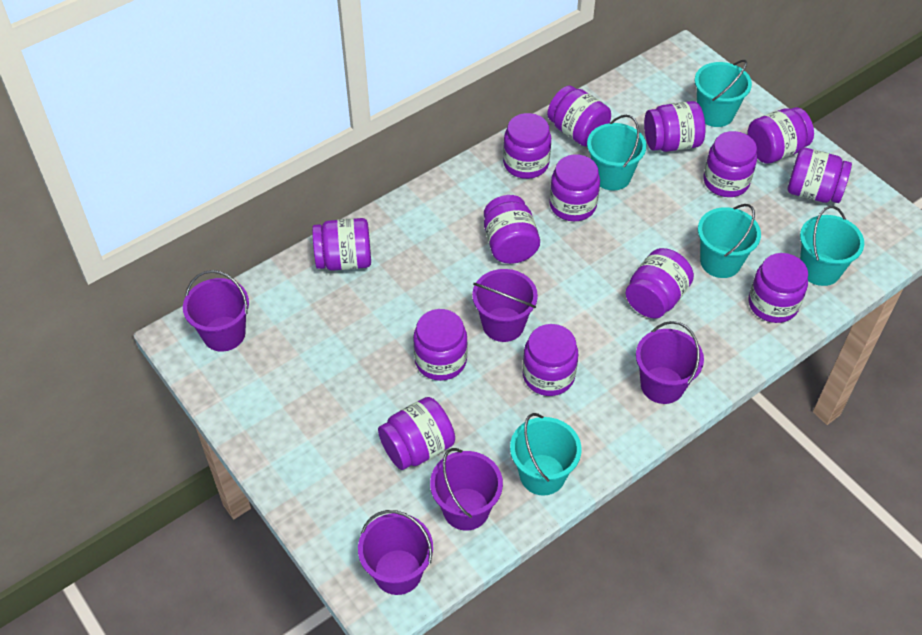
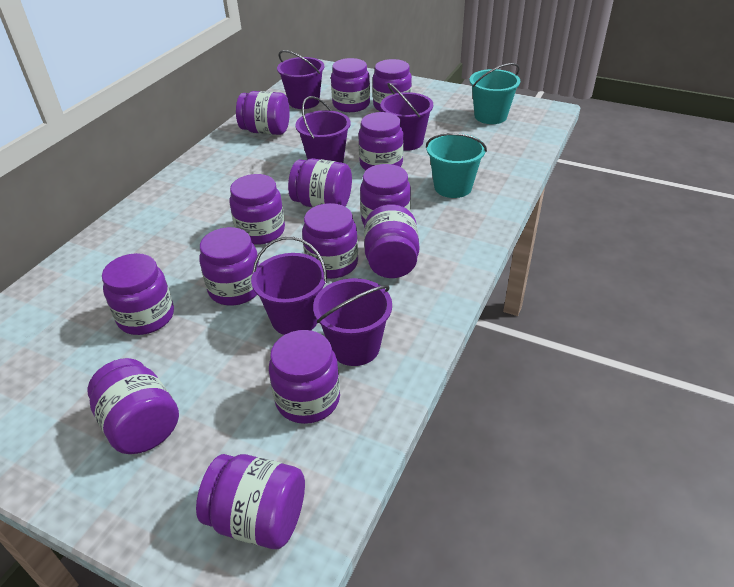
turquoise bucket: [510,413,581,496] [587,115,646,191] [695,60,752,127] [698,204,761,278] [800,206,864,286] = 5 -> [426,133,487,198] [470,63,520,124] = 2

